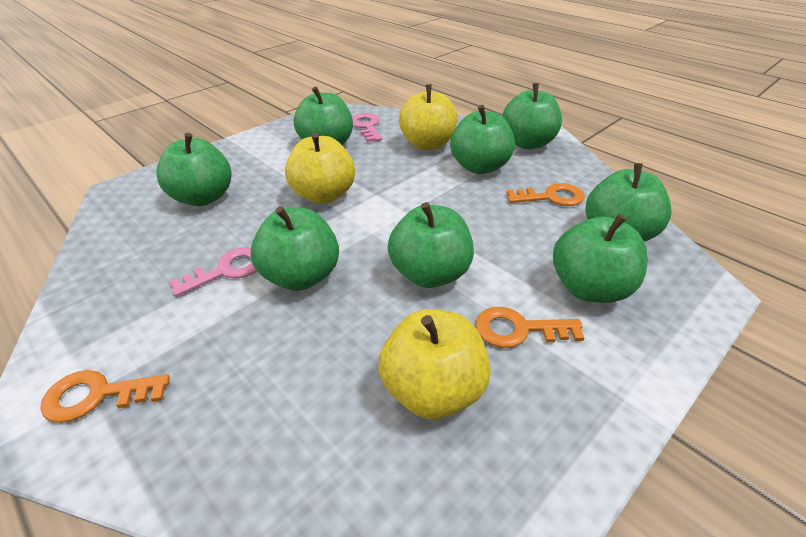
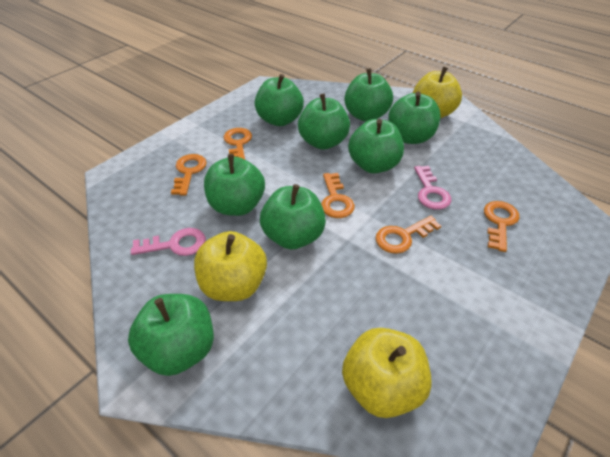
orange key: [40,370,170,423] [476,307,584,348] [507,183,585,206] = 3 -> [171,154,207,196] [224,128,252,159] [321,173,355,218] [375,216,441,254] [484,201,520,252] = 5

